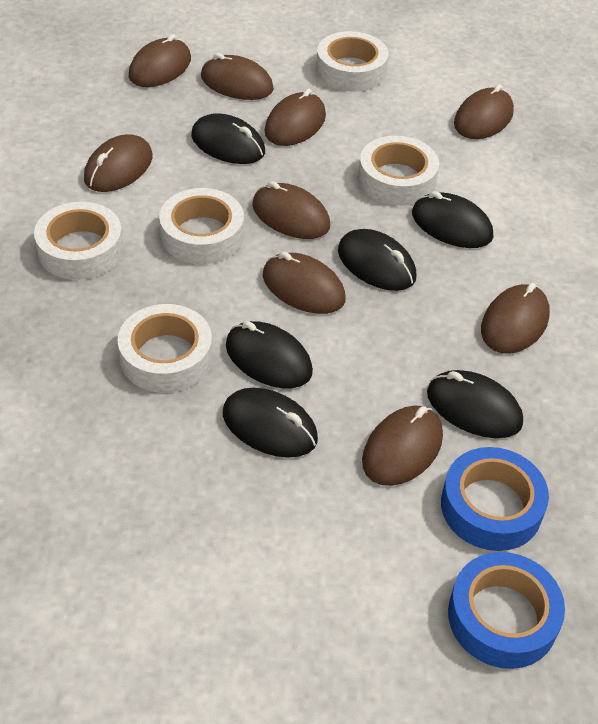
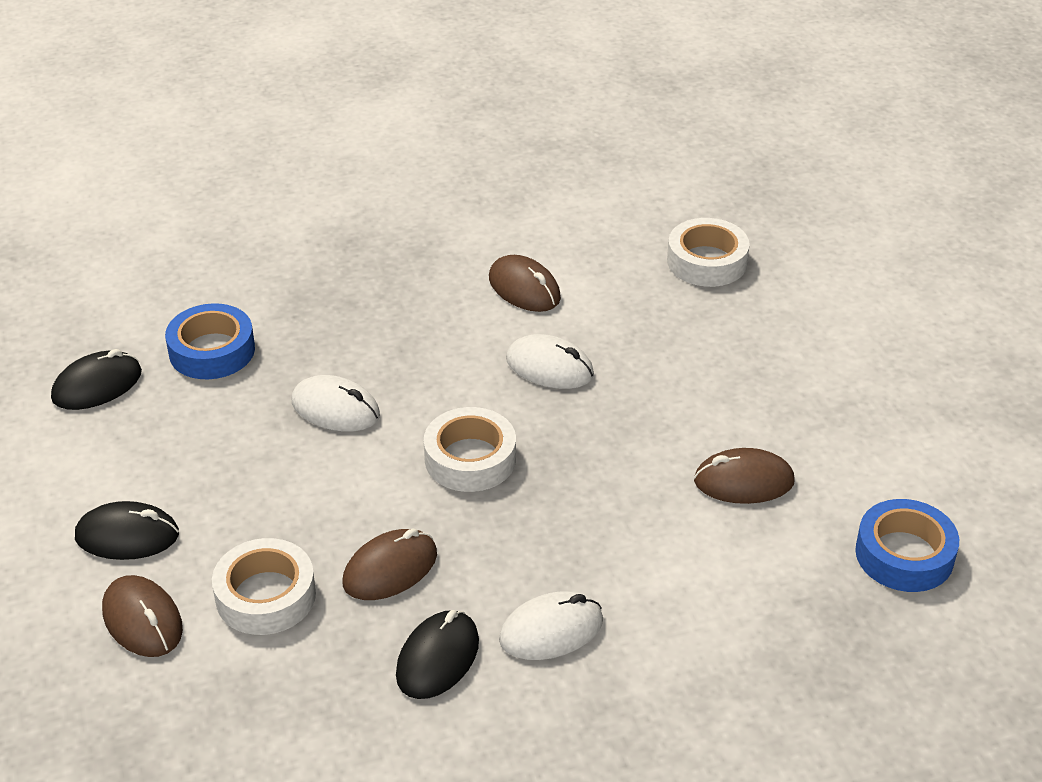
black mouse: [191,113,265,164] [223,388,318,458] [226,321,313,388] [338,229,417,291] [412,191,493,248] [427,370,523,438] = 6 -> [51,349,142,410] [75,501,179,560] [396,610,479,699] = 3
brown mouse: [84,134,153,192] [129,34,191,87] [201,53,274,100] [252,181,330,239] [263,251,346,314] [264,89,326,146] [362,405,443,486] [454,84,514,139] [481,283,550,354] = 9 -> [102,575,183,657] [342,528,437,600] [489,255,561,312] [694,448,795,504] = 4
white mouse: none = 0 -> [292,375,380,432] [499,591,603,660] [506,334,594,389] = 3
white tape: [34,202,123,280] [118,304,212,393] [159,188,244,264] [316,31,388,92] [358,136,439,206] = 5 -> [212,538,316,635] [424,407,516,492] [667,218,750,287] = 3

